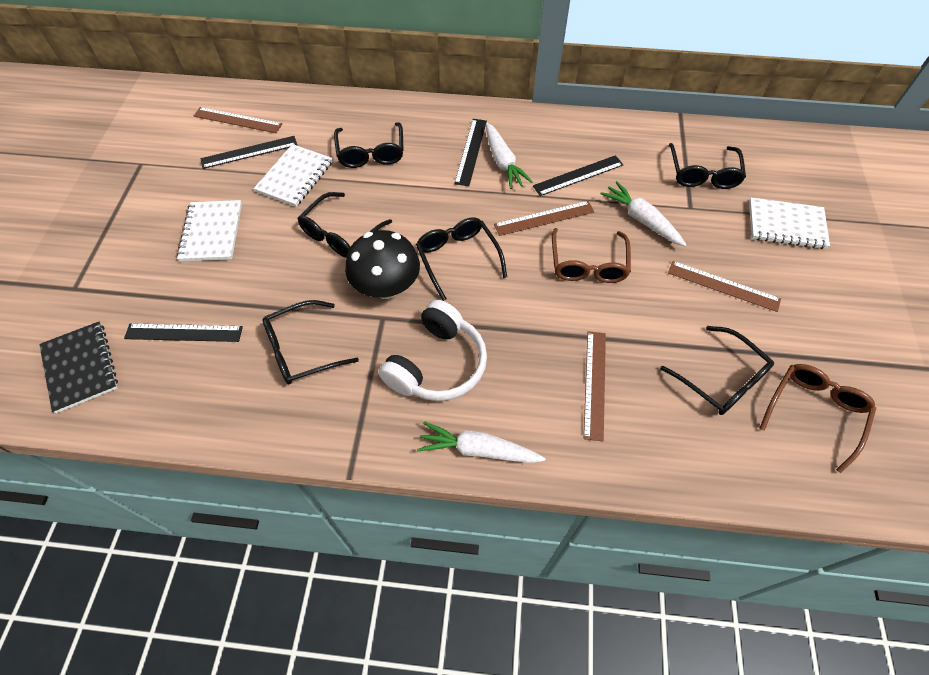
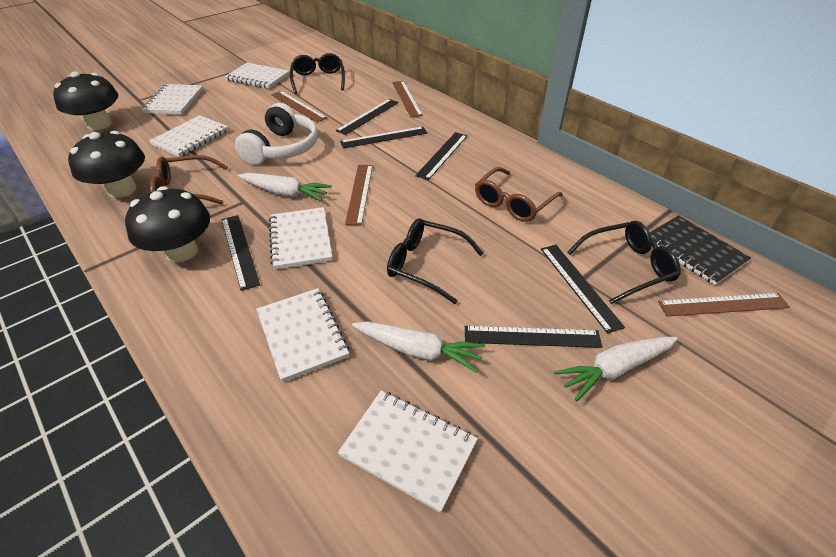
black glasses: [262,300,359,384] [297,192,392,257] [334,122,404,168] [416,218,507,301] [660,326,774,415] [669,143,746,189] = 6 -> [290,53,345,94] [387,218,484,304] [568,221,681,304] = 3
black mushroom: [345,230,420,299] = 1 -> [53,71,118,130] [68,131,145,198] [125,186,210,262] = 3
black ruler: [124,323,243,342] [200,136,297,169] [454,119,487,186] [533,155,624,196] = 4 -> [221,215,260,291] [336,99,399,135] [340,127,427,148] [415,132,467,180] [465,326,603,348] [541,245,625,334] = 6
white notebook: [177,200,242,262] [254,144,333,207] [749,198,830,249] = 3 -> [141,84,203,115] [149,115,229,157] [225,63,289,89] [256,288,349,382] [269,207,332,270] [338,390,478,513] = 6

